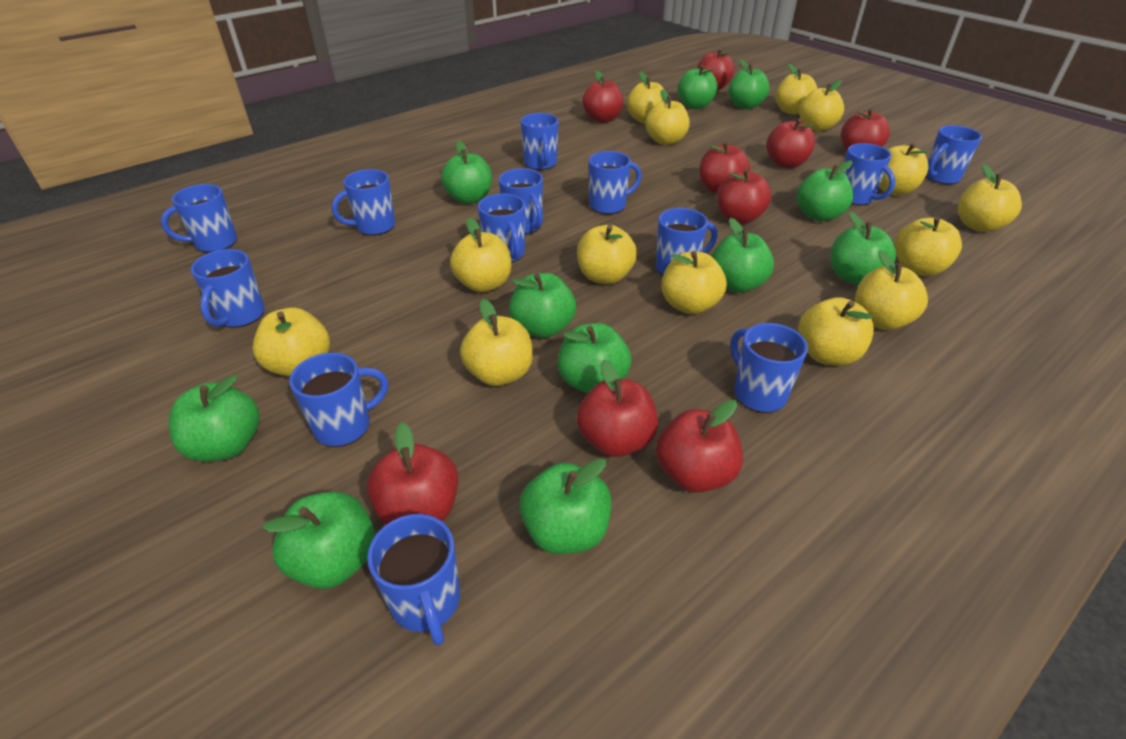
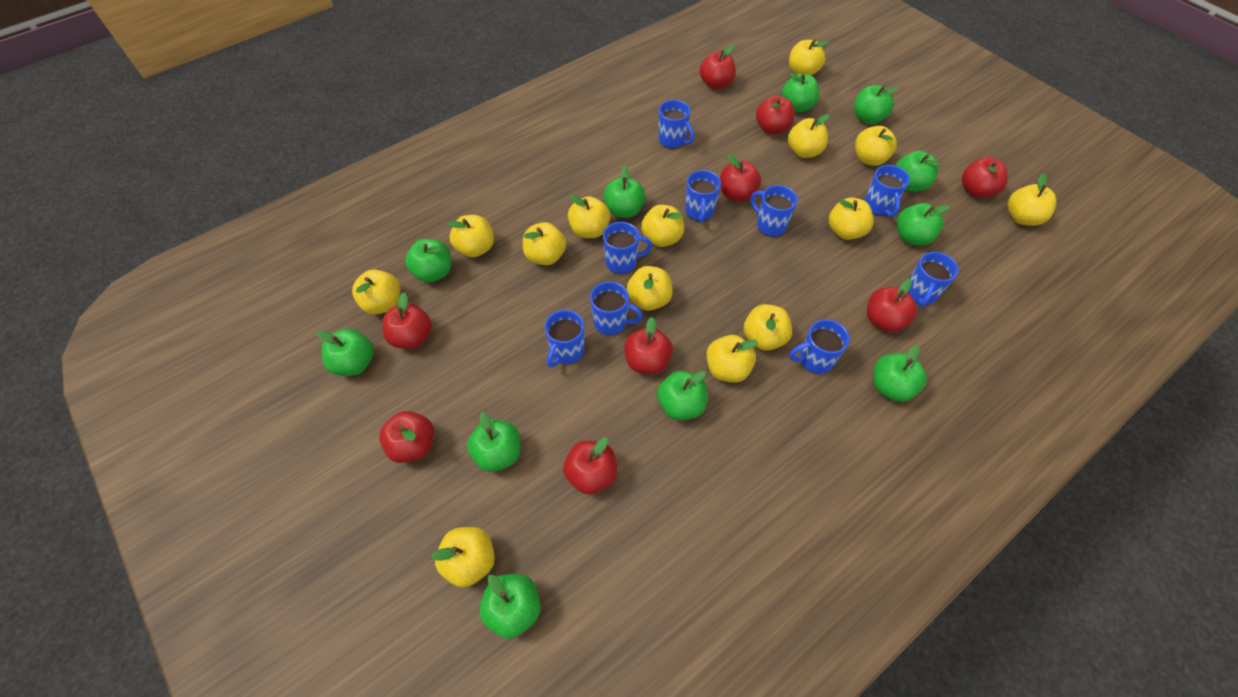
blue mug: [161,184,237,253] [191,249,265,328] [289,353,388,447] [332,169,395,236] [367,514,460,646] [478,194,525,263] [499,168,543,234] [521,113,558,170] [589,151,642,214] [656,208,718,276] [730,323,808,413] [843,143,895,205] [926,125,982,185] = 13 -> [545,310,584,367] [590,281,643,335] [603,222,652,274] [659,100,694,149] [685,170,721,223] [751,185,798,237] [789,319,850,374] [864,165,910,217] [908,252,958,307] = 9

